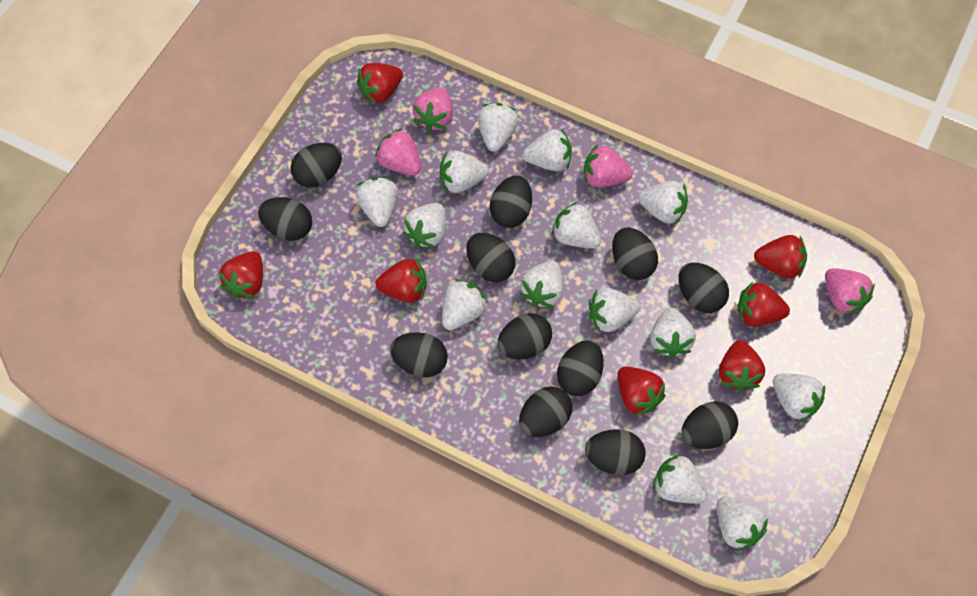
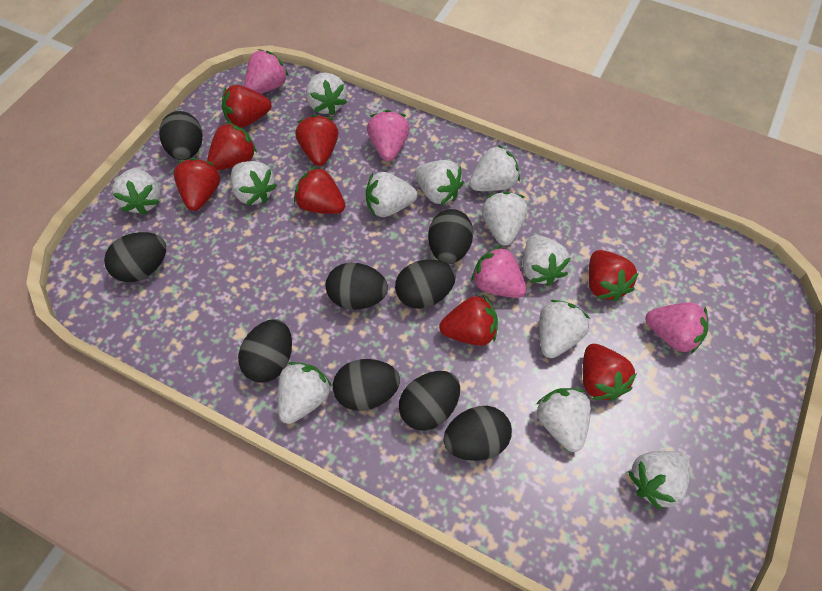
black egg: [258,197,312,241] [291,143,342,188] [390,332,448,377] [466,233,516,282] [490,175,532,228] [497,313,552,359] [519,387,572,437] [557,340,604,396] [585,429,646,475] [612,227,658,280] [678,262,729,313] [682,401,738,449] = 12 -> [104,232,166,282] [159,111,203,160] [238,319,292,383] [326,263,388,310] [333,359,400,411] [395,260,456,309] [399,371,460,431] [428,209,473,264] [443,406,512,461] = 9
red strawberry: [219,251,263,298] [357,63,403,104] [375,258,427,303] [617,367,666,416] [719,340,765,392] [737,282,790,327] [754,235,807,278] = 7 -> [174,158,220,211] [207,122,257,170] [222,85,271,128] [294,166,345,214] [296,115,338,166] [439,295,498,346] [583,344,637,401] [588,250,639,302] = 8
white strawberry: [356,177,398,227] [403,203,446,248] [440,151,489,193] [442,279,488,330] [477,103,519,152] [519,261,563,308] [523,129,572,171] [552,202,601,248] [589,288,640,332] [638,181,688,224] [650,307,696,358] [653,454,708,504] [717,496,768,551] [773,373,825,422] = 14 -> [112,168,161,215] [231,161,277,206] [278,362,332,424] [306,73,347,116] [366,172,418,217] [414,160,464,205] [469,145,520,191] [482,192,528,246] [522,235,571,286] [536,388,591,452] [539,300,590,358] [628,451,690,511] = 12

